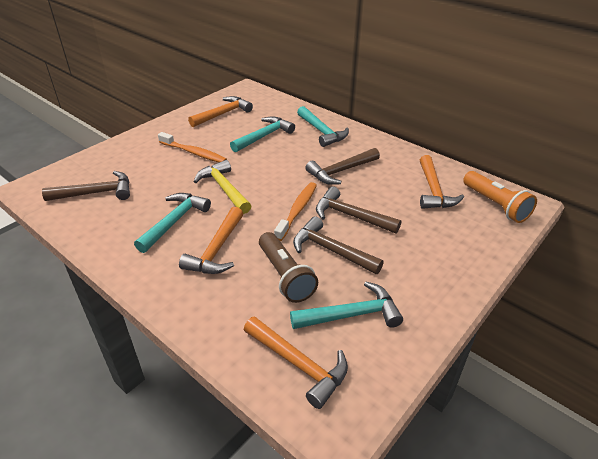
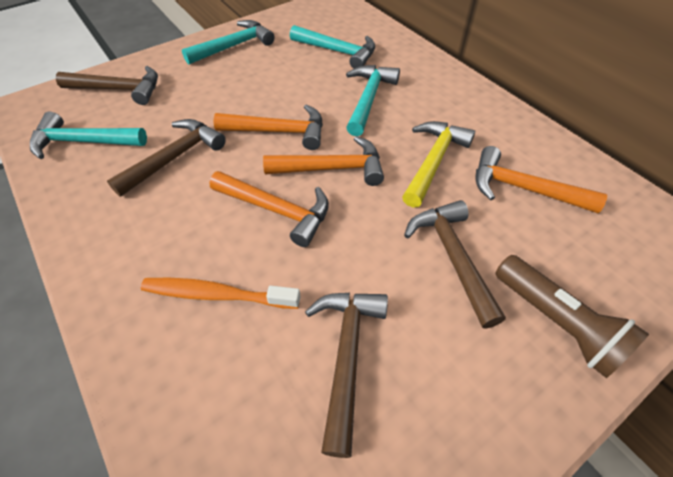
orange flashlight: [463,171,537,223] = 1 -> none = 0
orange toothbrush: [158,132,227,162] [274,182,317,241] = 2 -> [141,278,301,309] = 1

